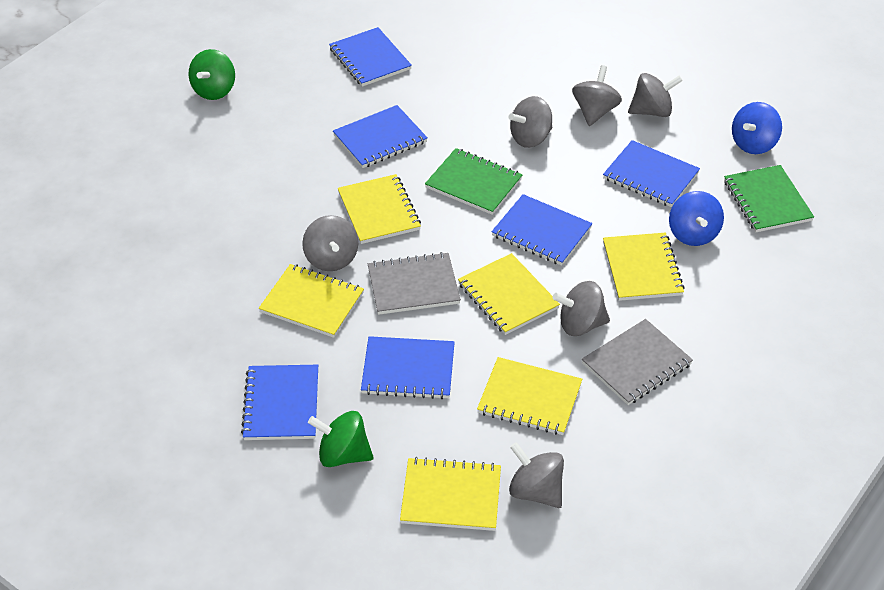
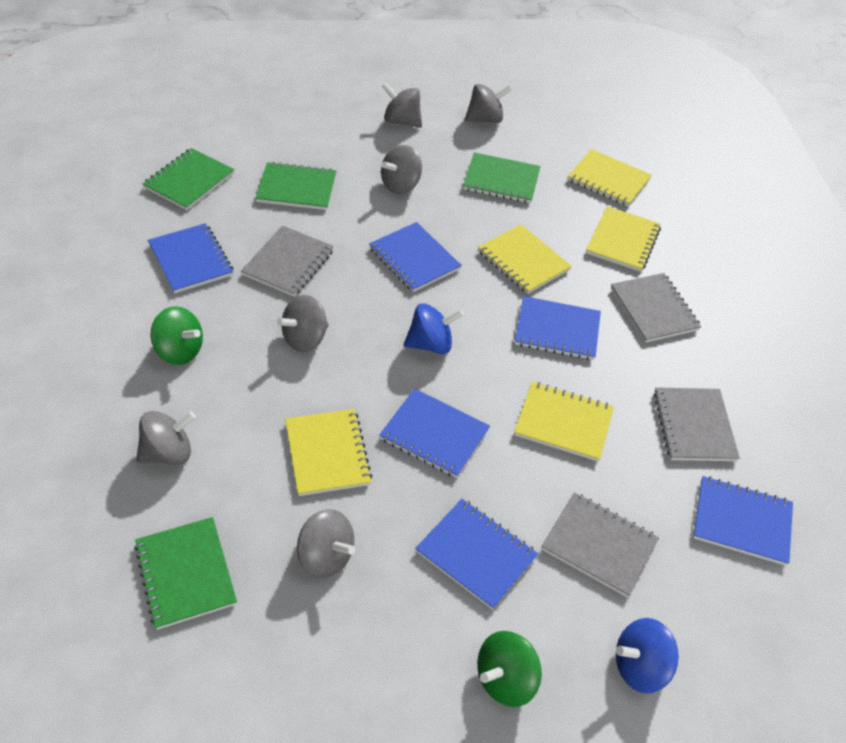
green notebook: [425,148,523,215] [724,165,814,232] = 2 -> [134,517,237,630] [143,148,234,210] [255,162,336,210] [463,152,541,203] = 4
grey notebook: [368,252,461,315] [582,319,693,405] = 2 -> [241,225,334,297] [541,492,659,597] [611,273,701,343] [654,387,740,461] = 4
yellow notebook: [259,264,364,338] [338,174,421,244] [400,457,501,531] [458,253,560,335] [477,357,582,435] [603,233,685,301] = 6 -> [285,409,372,496] [478,224,572,294] [514,382,614,462] [567,149,652,207] [586,206,661,272] = 5

